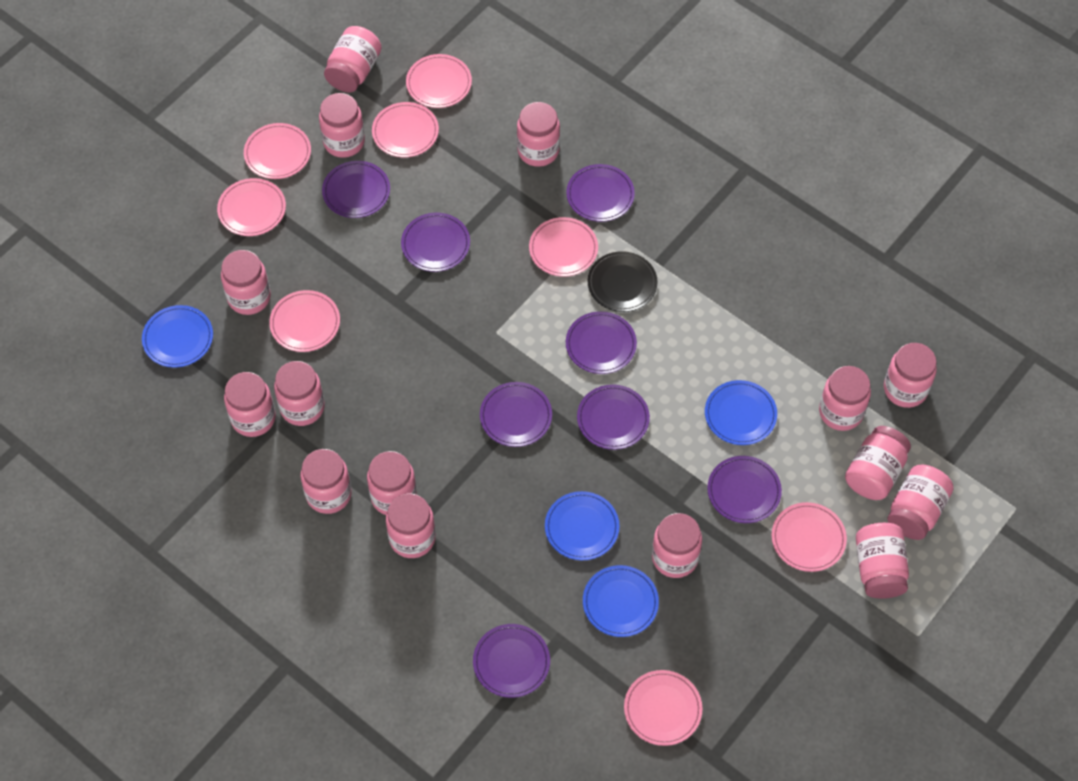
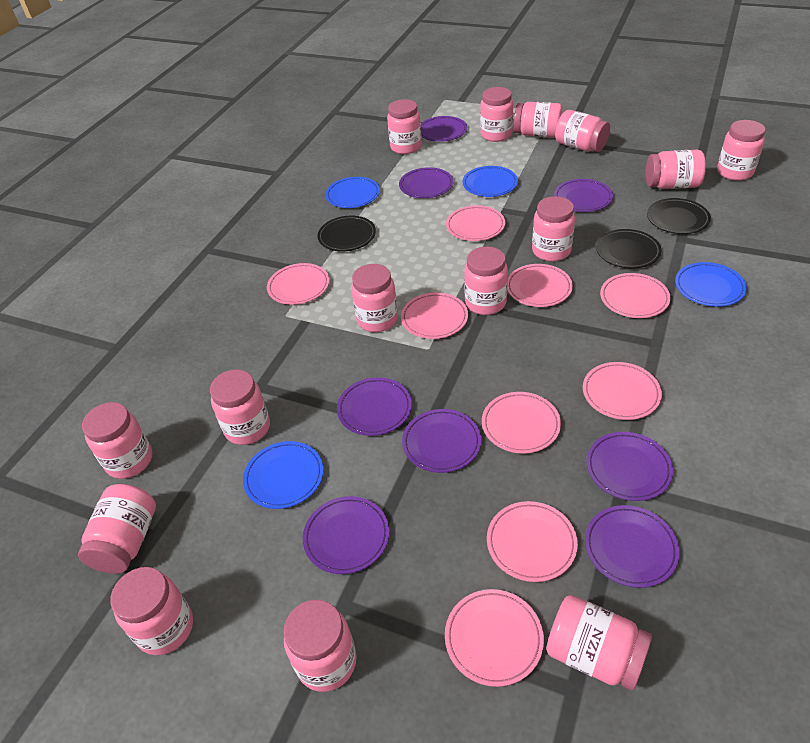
black plate: [588,251,658,312] = 1 -> [318,216,376,251] [596,229,661,268] [647,198,711,234] = 3
pink plate: [217,178,286,236] [244,123,311,179] [269,290,340,352] [372,102,439,157] [406,54,472,108] [529,217,598,277] [624,670,703,746] [771,502,847,572] = 8 -> [267,263,329,305] [401,293,468,339] [445,589,544,687] [446,205,505,241] [482,392,561,454] [487,501,578,582] [507,264,573,307] [583,362,662,420] [600,273,671,318] = 9

